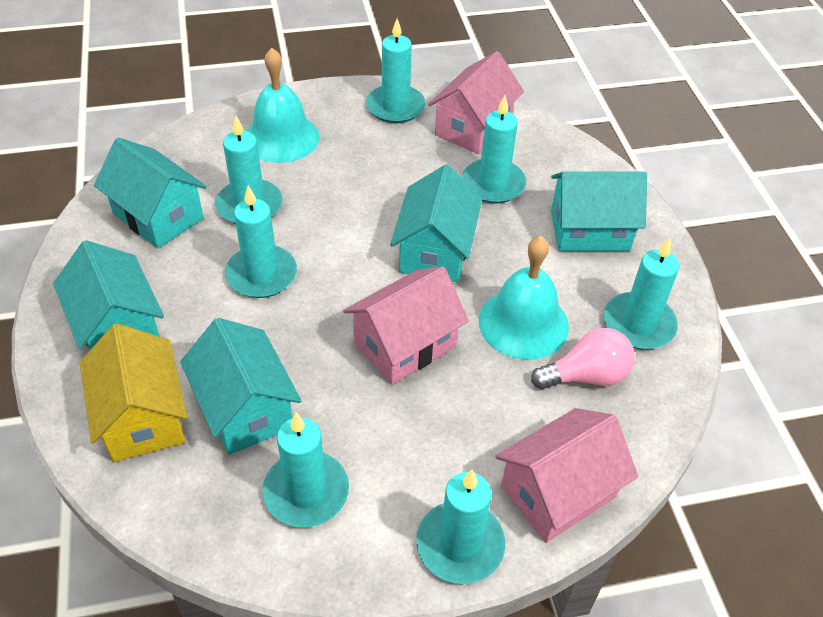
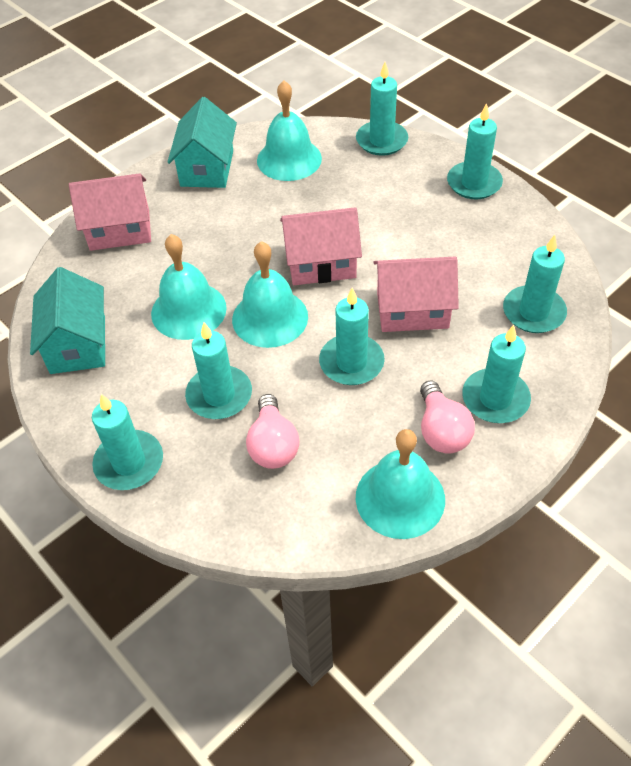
pink light bulb: [531,328,635,389] = 1 -> [246,394,299,469] [420,381,475,454] = 2
turquoise bell: [246,48,319,163] [479,236,569,360] = 2 -> [151,234,227,340] [232,241,308,348] [257,80,322,181] [356,429,445,539] = 4
turquoise house: [53,240,164,350] [94,138,207,248] [180,318,302,455] [390,165,482,282] [551,171,647,251] = 5 -> [30,267,105,374] [168,97,237,188] = 2
yellow house: [80,323,187,462] = 1 -> none = 0

